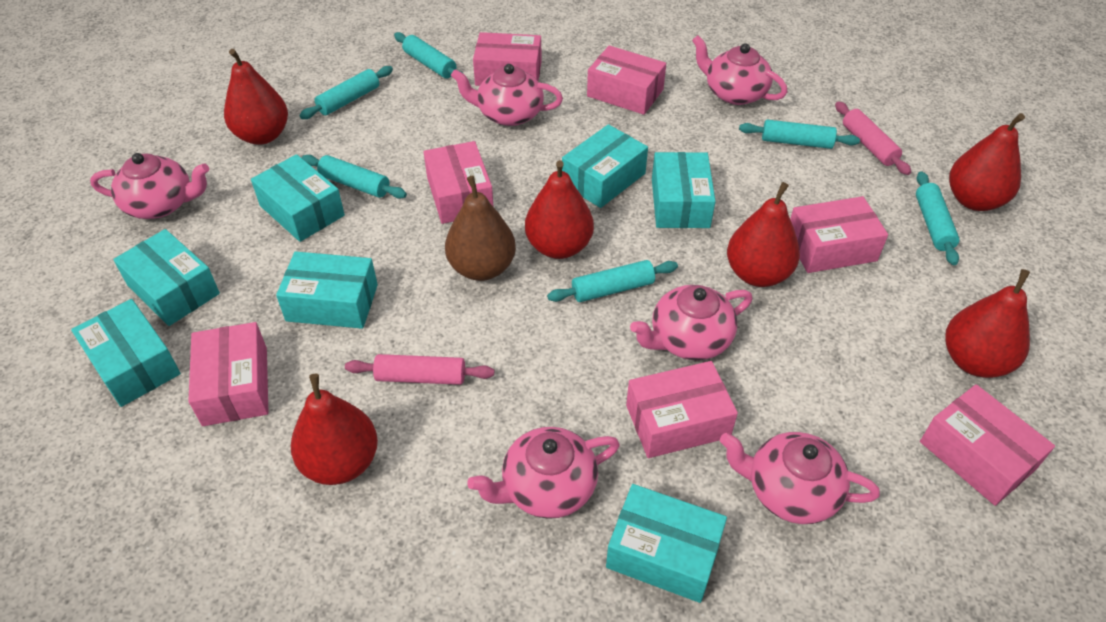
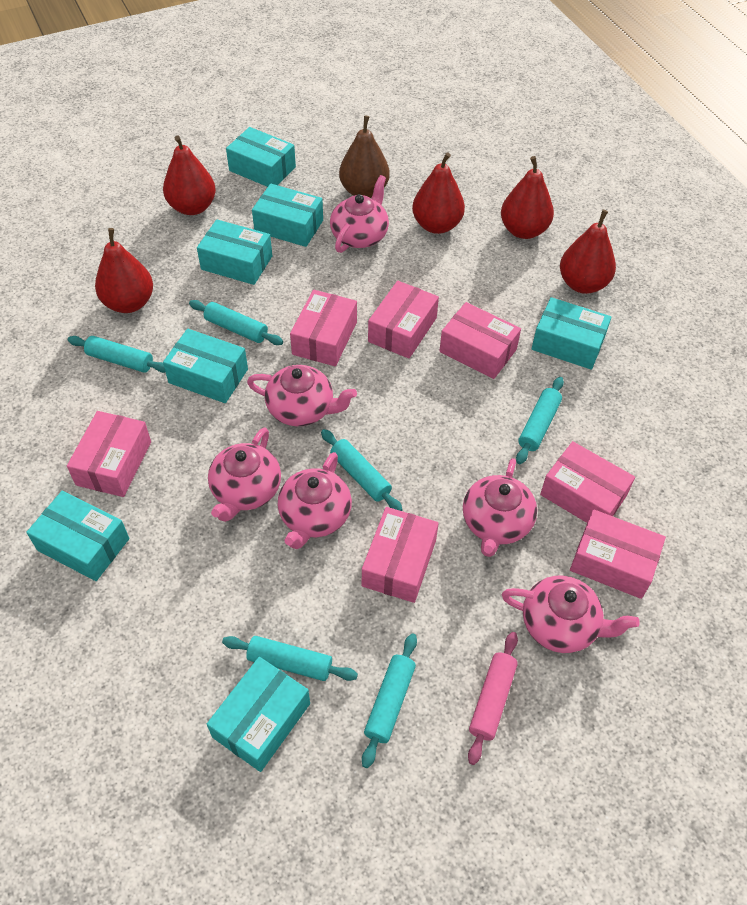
pink rolling pin: [345,354,494,385] [835,101,911,175] = 2 -> [468,632,518,765] = 1
red pear: [224,49,288,145] [291,374,378,485] [525,160,594,259] [727,182,800,287] [945,269,1030,378] [949,113,1025,211] = 6 -> [95,228,153,313] [163,135,216,215] [412,152,465,234] [501,156,554,239] [560,210,616,294] = 5

